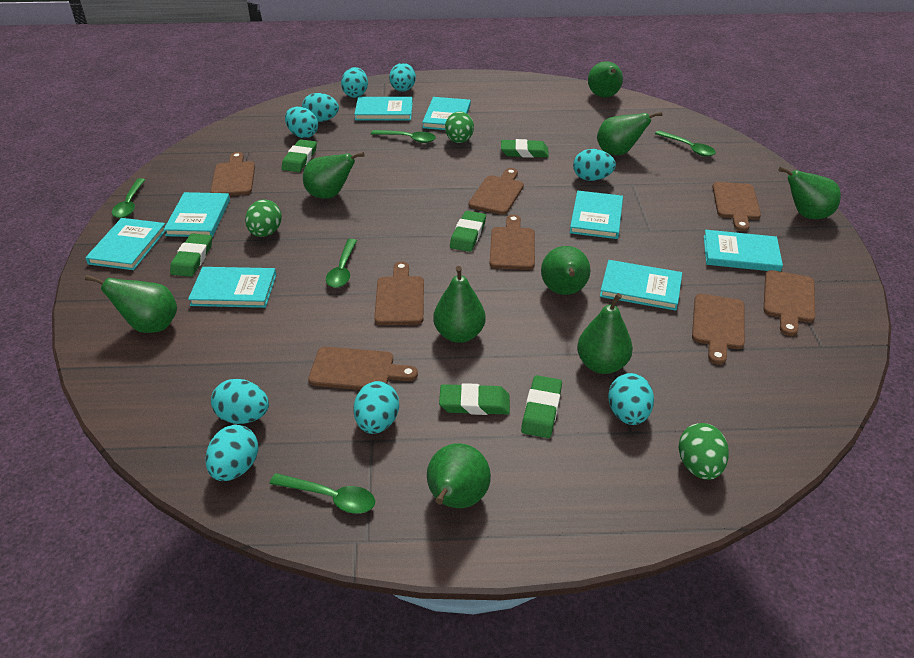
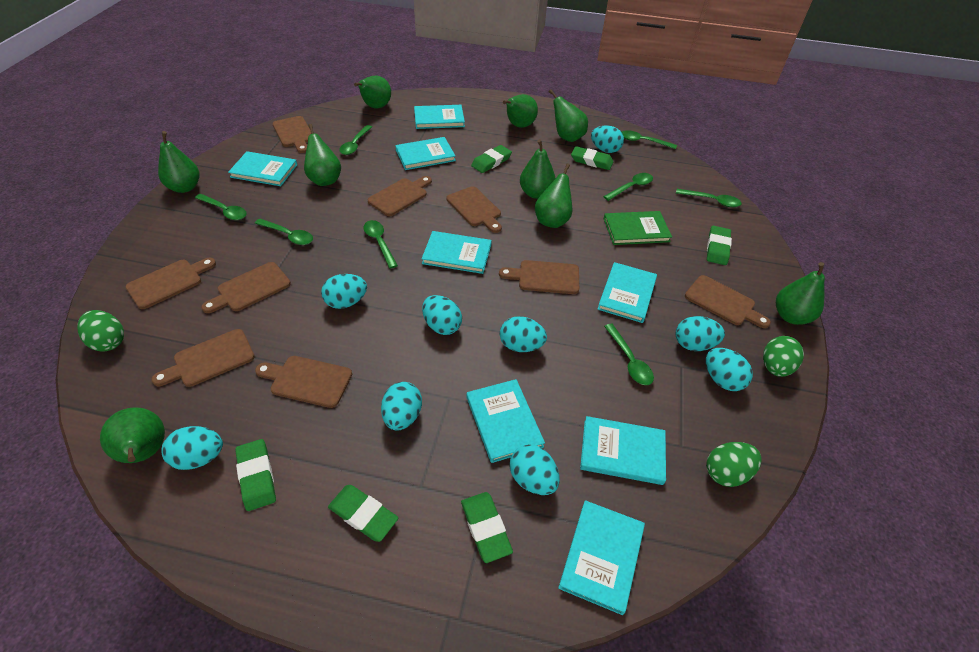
brown cutting board: [211,152,255,196] [308,347,418,390] [374,261,424,325] [469,168,524,215] [490,215,535,270] [692,294,745,365] [712,182,761,231] [764,270,815,336] = 8 -> [126,258,216,309] [152,329,255,387] [201,262,291,313] [255,356,352,408] [272,116,311,153] [367,176,432,216] [446,186,502,233] [499,260,579,294] [685,275,771,328] = 9
green book: none = 0 -> [603,211,672,245] = 1
green spoon: [112,178,145,218] [269,473,375,514] [326,239,357,288] [371,130,436,143] [655,130,716,157] = 5 -> [195,194,247,220] [255,219,313,245] [339,125,372,155] [363,220,398,269] [603,173,653,201] [604,324,654,385] [622,130,677,149] [676,189,742,207] = 8

